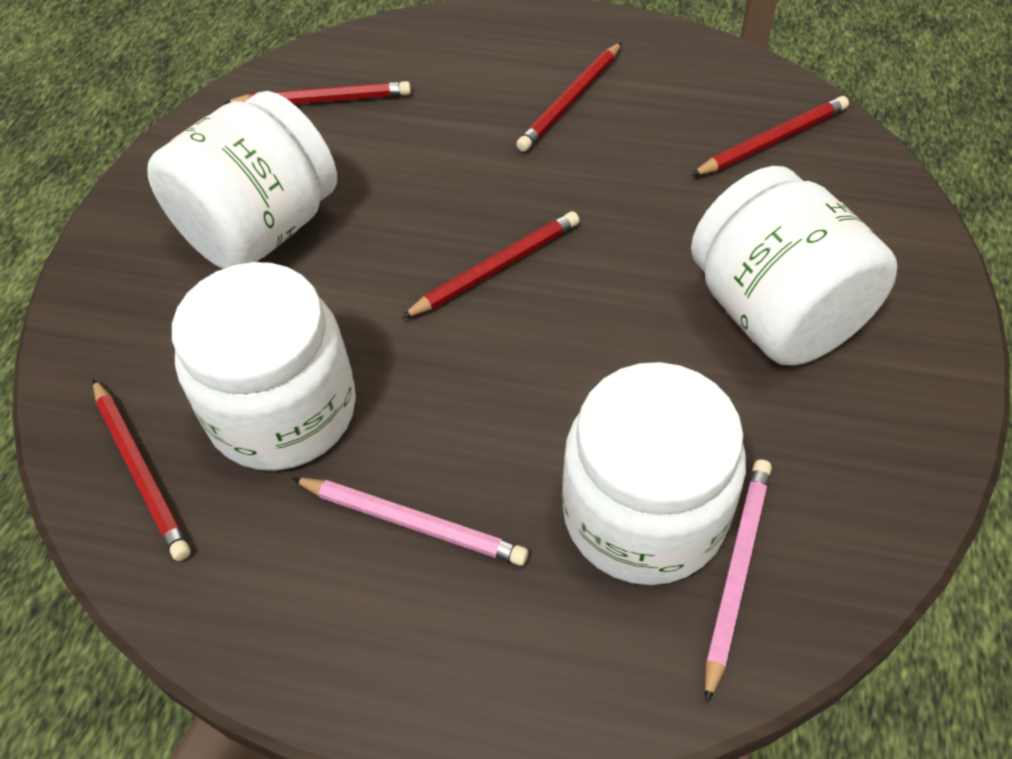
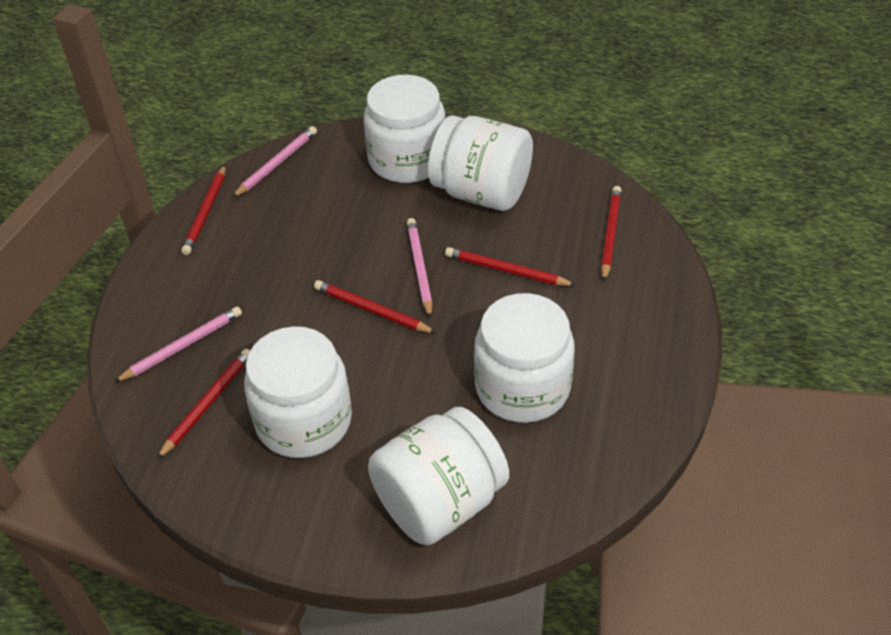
pink pencil: [292,478,528,566] [705,459,772,703] = 2 -> [114,306,242,382] [232,126,317,198] [407,218,433,319] = 3
white jar: [147,91,337,269] [172,262,356,471] [562,362,746,585] [691,166,897,365] = 4 -> [244,326,352,458] [363,75,445,183] [368,407,509,545] [428,115,533,211] [474,293,575,423] = 5

